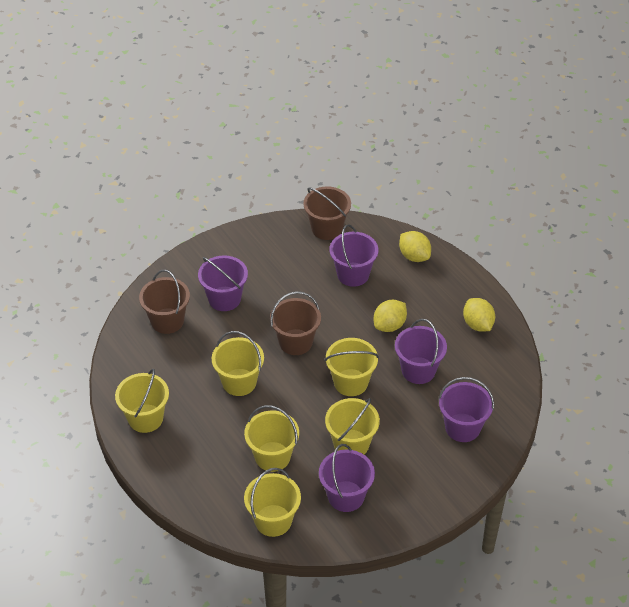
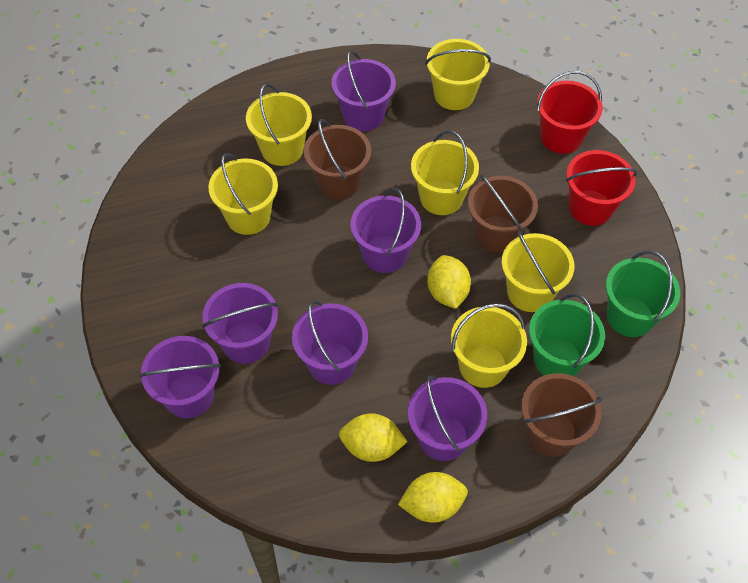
green bucket: none = 0 -> [529,293,605,376] [606,251,680,337] = 2
purple bucket: [198,255,248,311] [319,444,375,512] [329,224,379,287] [395,319,447,384] [439,377,494,442] = 5 -> [139,336,221,418] [202,283,278,364] [292,300,368,385] [332,50,396,131] [351,188,421,273] [408,375,487,461] = 6
red bucket: none = 0 -> [537,71,603,154] [566,150,637,226] = 2

